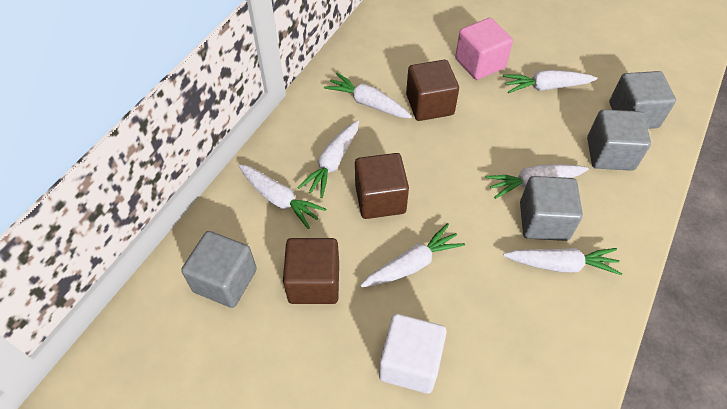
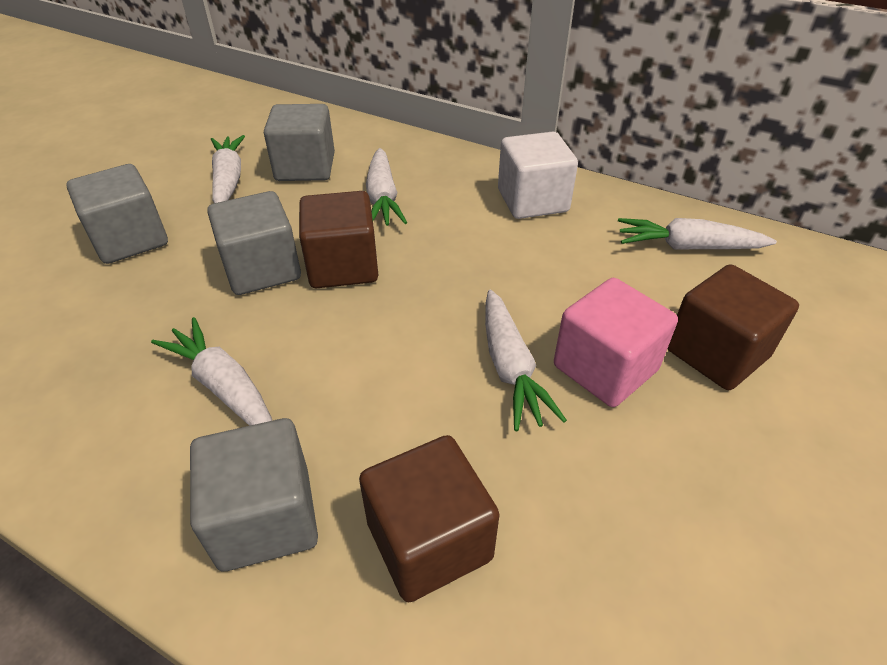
white carrot: [239,164,326,229] [297,120,359,198] [324,73,412,118] [360,223,465,287] [486,164,589,199] [503,70,597,93] [503,248,622,275] = 7 -> [151,317,272,426] [211,135,245,203] [366,148,407,226] [485,290,567,431] [618,218,777,250] = 5

